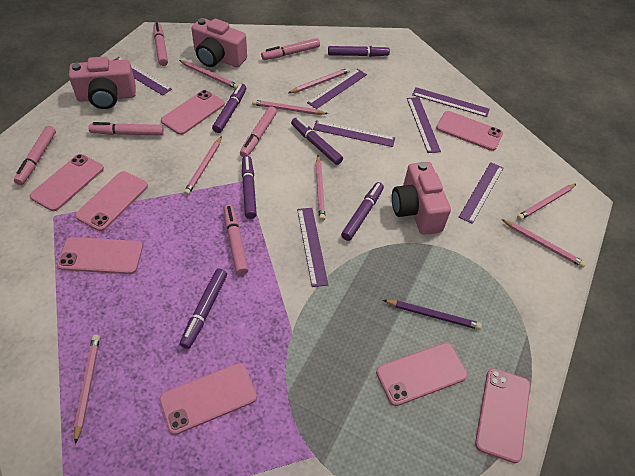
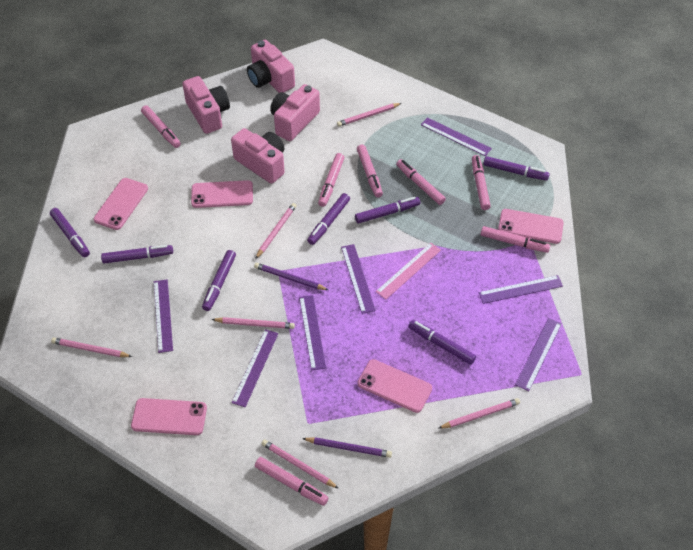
pink camera: [69,57,136,109] [191,18,247,67] [392,162,451,235] = 3 -> [182,76,230,134] [231,128,285,184] [247,40,295,93] [270,84,320,141] = 4
pink marker: [14,126,56,185] [88,122,164,136] [153,22,168,66] [224,205,248,275] [240,106,277,157] [261,38,320,60] = 6 -> [141,105,181,148] [255,457,328,506] [318,153,344,207] [357,145,383,198] [396,159,446,205] [472,155,491,210] [481,226,550,253] = 7
pink pencil: [74,335,100,444] [179,60,239,89] [184,136,222,195] [252,100,328,115] [288,68,350,93] [316,155,325,221] [501,219,586,268] [517,184,576,220] = 8 -> [51,338,132,357] [211,317,295,329] [255,203,297,259] [261,439,339,489] [337,103,401,127] [438,398,520,429] = 6
pink phone: [29,154,104,211] [57,237,143,274] [75,171,148,231] [159,363,257,435] [161,90,225,135] [376,343,468,406] [436,111,503,151] [475,368,530,463] = 8 -> [94,178,148,230] [131,398,207,435] [191,180,253,208] [357,359,432,413] [498,209,564,244] = 5
pink ruler: none = 0 -> [376,243,441,299] = 1
purple marker: [180,269,227,349] [212,84,246,133] [242,156,257,219] [291,118,343,165] [328,45,390,57] [341,182,384,241] = 6 -> [50,208,90,257] [101,245,173,264] [202,250,236,311] [307,193,350,245] [355,197,420,224] [408,320,476,365] [483,156,550,181] = 7
purple pencil: [383,300,482,330] = 1 -> [254,263,328,290] [302,437,392,458] = 2

